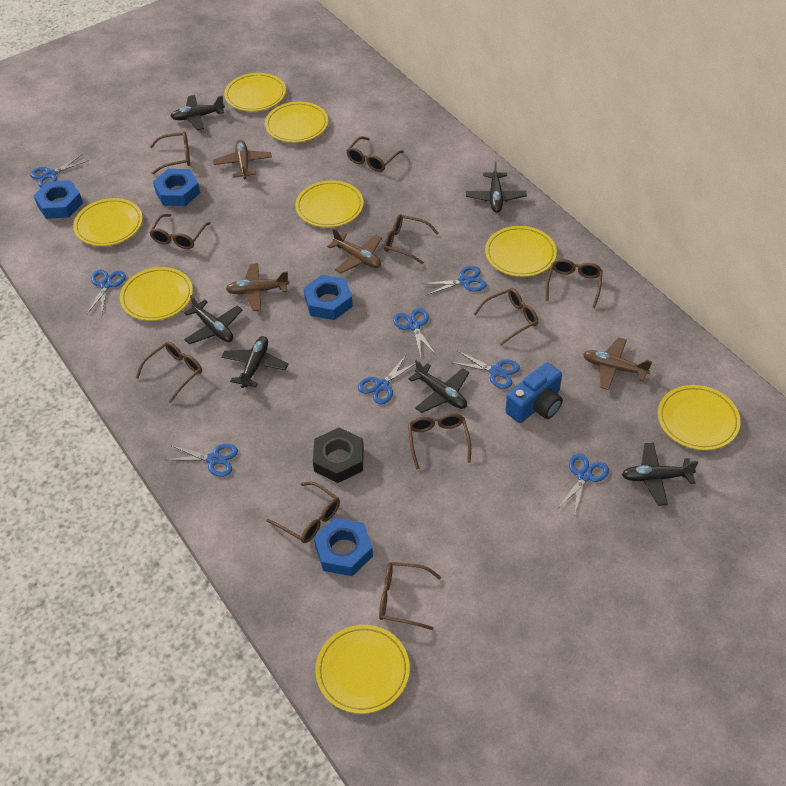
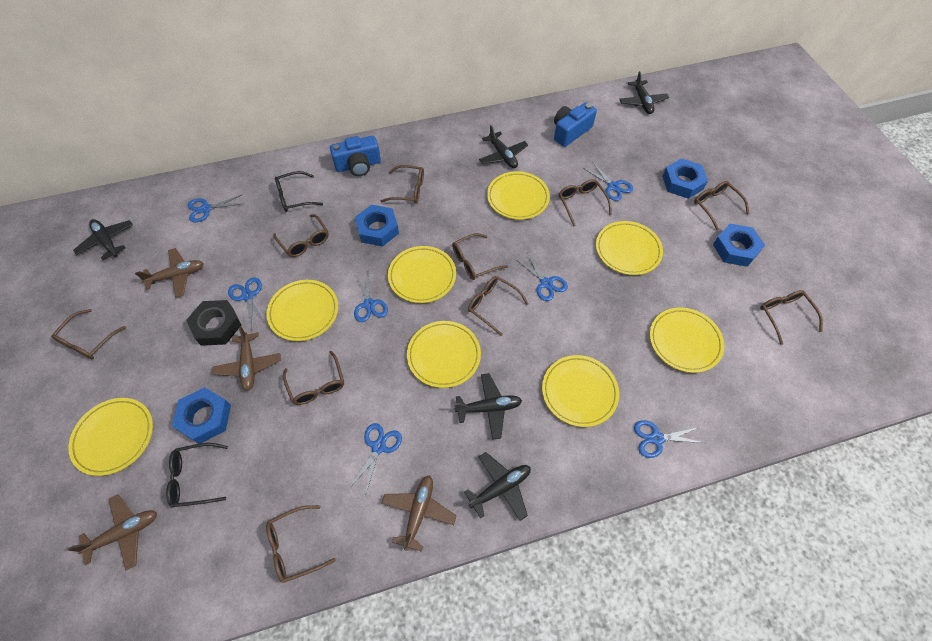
black glasses: none = 0 -> [166,443,228,507] [275,171,323,212] = 2
black plane: [170,95,225,130] [184,295,242,344] [221,336,288,388] [409,360,469,413] [466,161,527,213] [622,443,698,506] = 6 -> [73,219,133,260] [454,373,522,440] [464,452,531,521] [479,125,528,168] [619,71,669,114] = 5
blue camera: [505,362,563,423] = 1 -> [330,136,381,176] [554,102,597,147] = 2
blue scissors: [30,154,87,187] [86,270,126,315] [166,444,238,477] [358,355,416,404] [393,308,436,357] [422,266,487,295] [453,351,520,389] [558,454,609,516] = 8 -> [188,194,244,222] [228,277,266,331] [349,423,402,492] [354,273,388,322] [517,253,568,301] [583,163,633,201] [634,420,705,458] = 7

